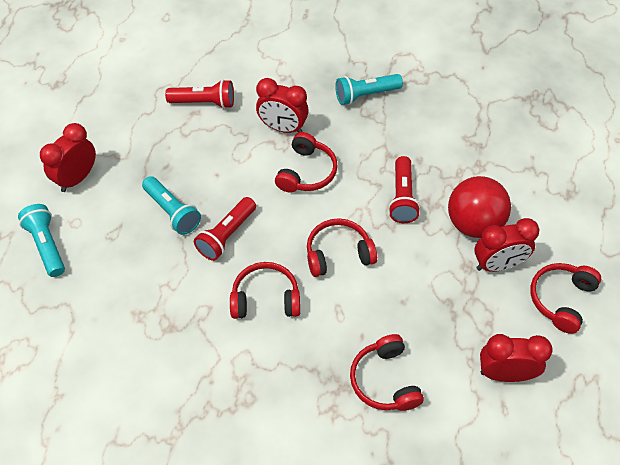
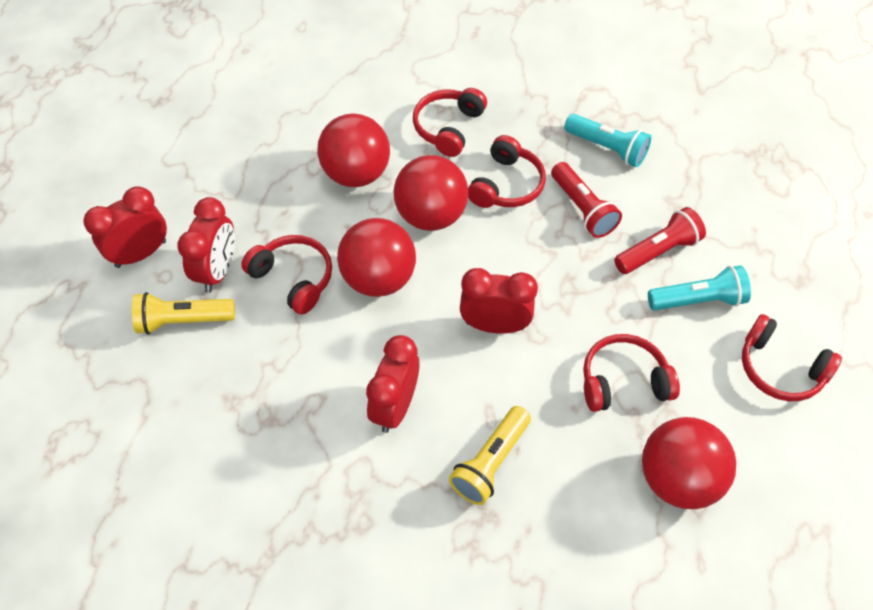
red ball: [448,176,511,238] = 1 -> [317,114,390,187] [337,218,416,297] [393,155,468,231] [642,417,736,509] = 4
red flashlight: [165,79,234,109] [194,197,256,261] [388,156,420,223] = 3 -> [551,162,622,238] [614,207,706,274] = 2
turquoise flashlight: [18,204,65,277] [142,176,201,235] [335,74,403,105] = 3 -> [564,114,651,167] [648,265,751,311] = 2
yellow flashlight: none = 0 -> [132,292,235,334] [449,406,531,505] = 2

